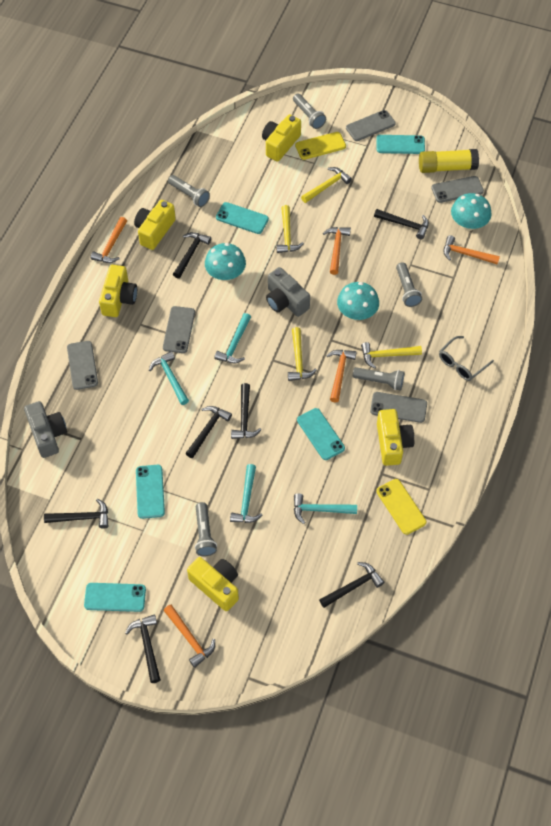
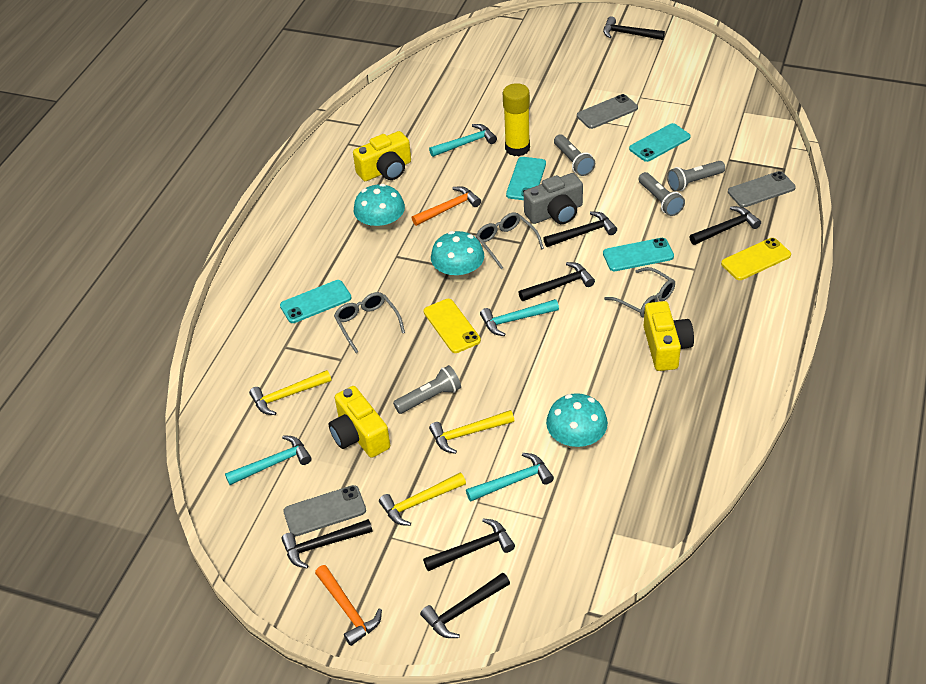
grey camera: [24,401,67,458] [266,267,310,317] = 2 -> [524,173,583,224] = 1
grey flashlight: [168,175,210,207] [195,502,217,556] [293,94,326,129] [353,367,404,391] [396,262,422,307] = 5 -> [393,365,461,414] [554,134,595,176] [639,172,685,216] [667,161,725,192] = 4
grey glasses: [439,336,494,381] = 1 -> [334,292,405,353] [476,212,544,269] [604,267,675,318] = 3
grey phone: [67,341,98,390] [163,306,195,353] [346,110,396,141] [370,392,427,423] [431,176,484,203] = 5 -> [283,485,366,536] [577,94,638,129] [728,171,796,207] = 3
orange hammer: [91,217,127,263] [164,605,215,668] [323,227,351,275] [326,350,357,403] [443,235,500,264] = 5 -> [315,565,382,646] [412,186,481,226] = 2
turquoise phone: [84,583,146,612] [136,465,165,519] [216,202,269,234] [297,408,345,460] [376,135,425,154] = 5 -> [280,280,352,323] [506,157,546,200] [603,238,674,271] [629,123,691,162] = 4
yellow camera: [99,265,137,317] [134,200,176,250] [187,557,239,611] [262,114,301,162] [377,409,415,466] = 5 -> [329,386,390,458] [353,131,411,181] [644,301,694,371] = 3
yellow hammer: [276,205,304,253] [288,327,317,381] [301,167,352,203] [361,342,422,369] = 4 -> [249,370,331,415] [379,472,466,526] [429,410,514,454] = 3

